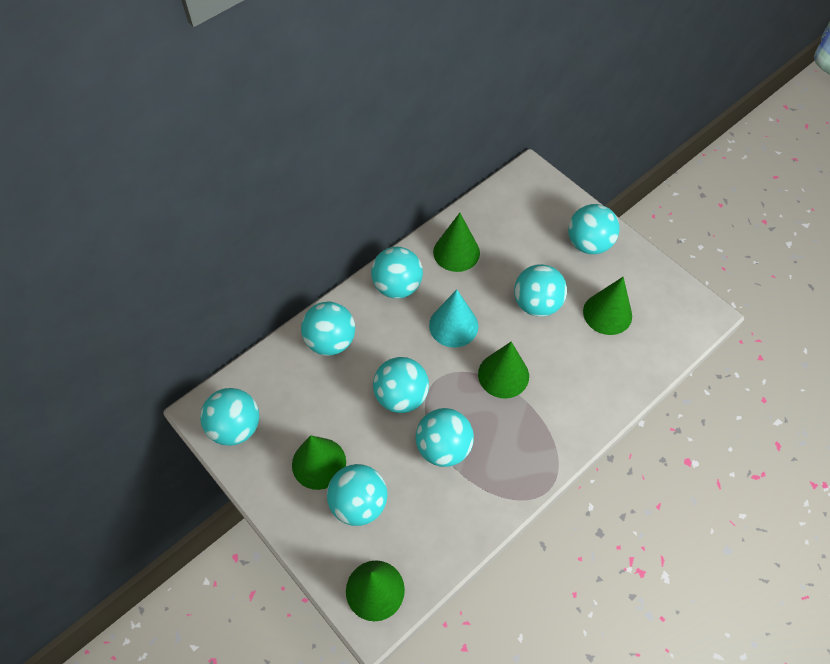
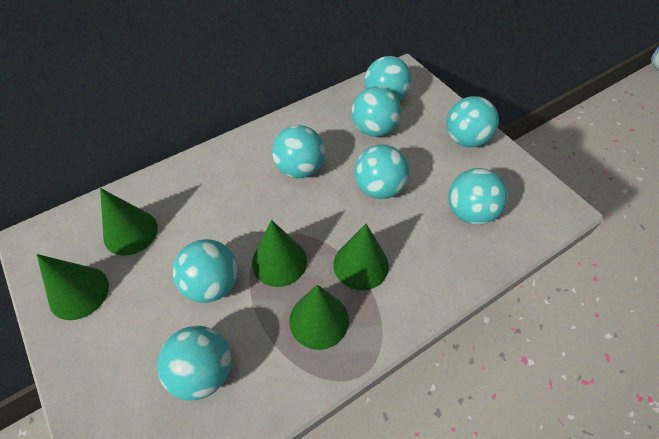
turquoise cone: [429,290,478,348] = 1 -> none = 0

